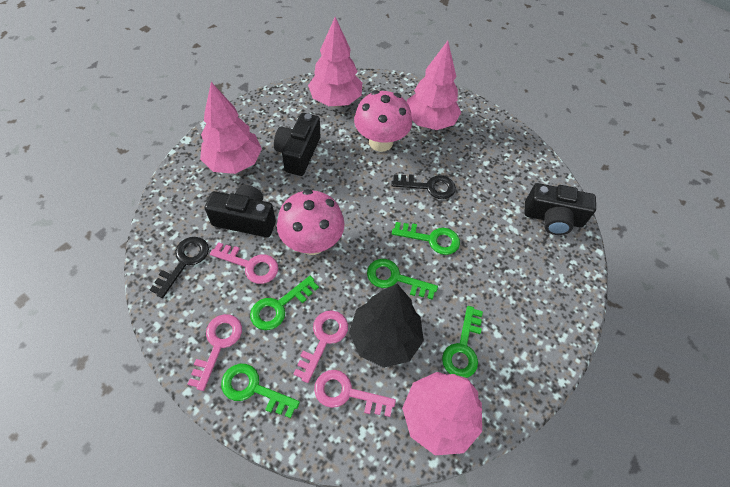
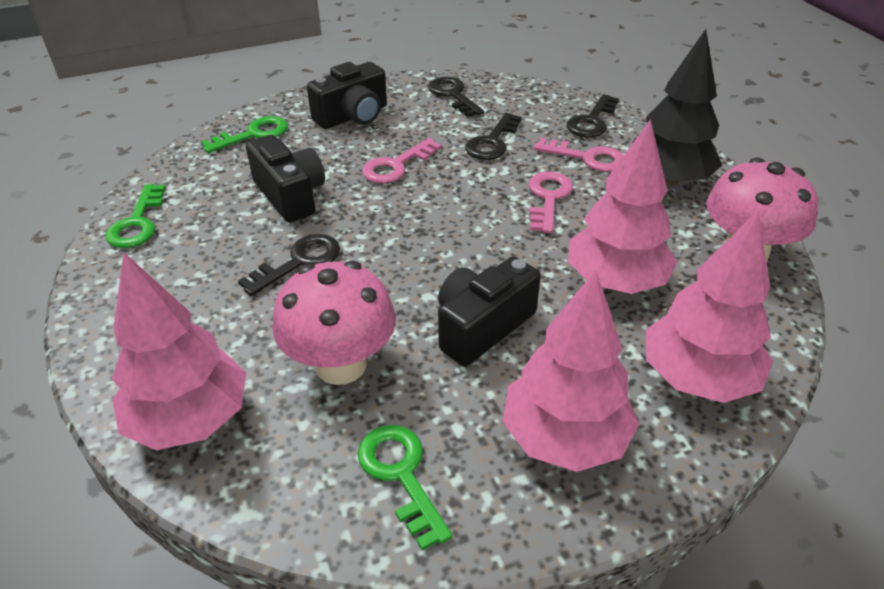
black key: [150,237,209,298] [391,174,456,199] = 2 -> [238,234,340,296] [428,77,484,117] [465,113,522,160] [567,94,619,137] = 4
green key: [221,364,300,418] [250,276,319,330] [367,259,438,300] [392,222,460,255] [442,306,483,378] = 5 -> [105,184,166,248] [201,116,288,153] [358,425,452,551] = 3
pink key: [188,314,242,391] [210,242,278,284] [294,310,348,383] [314,370,396,417] = 4 -> [362,138,442,183] [528,172,573,233] [534,138,624,172] = 3

